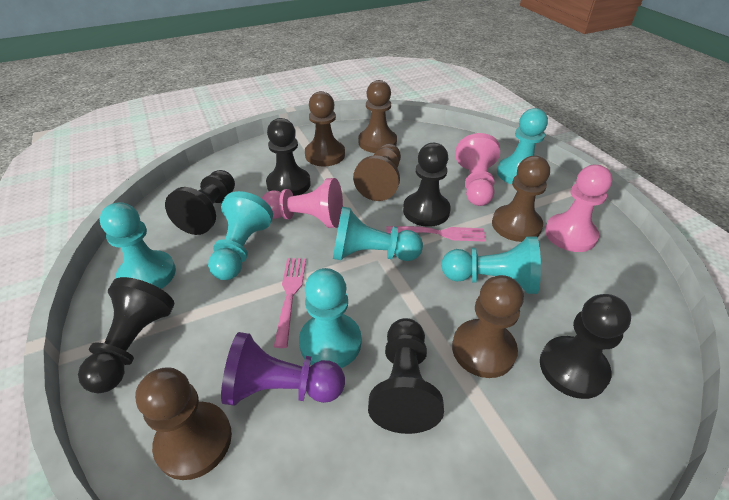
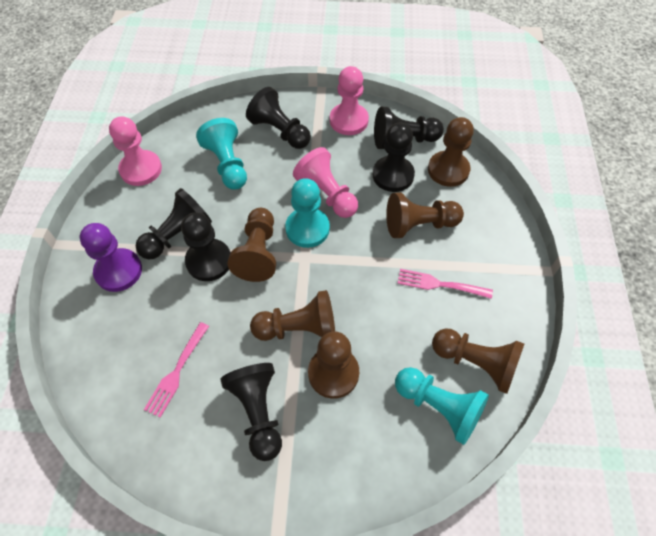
turquoise pawn: [100,202,176,289] [208,191,273,280] [299,268,361,368] [333,206,423,261] [441,236,541,294] [497,108,548,184] = 6 -> [196,118,247,190] [285,178,330,248] [395,367,489,445] = 3

